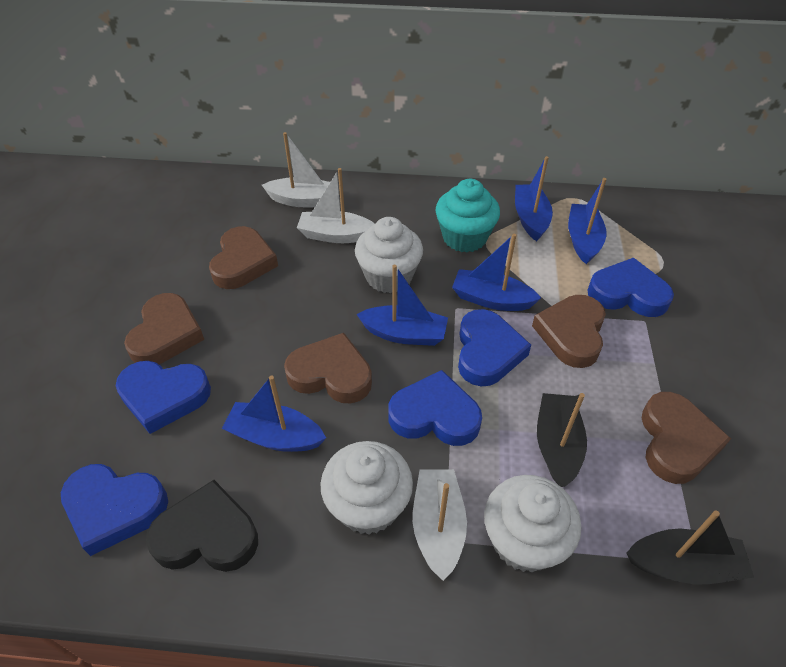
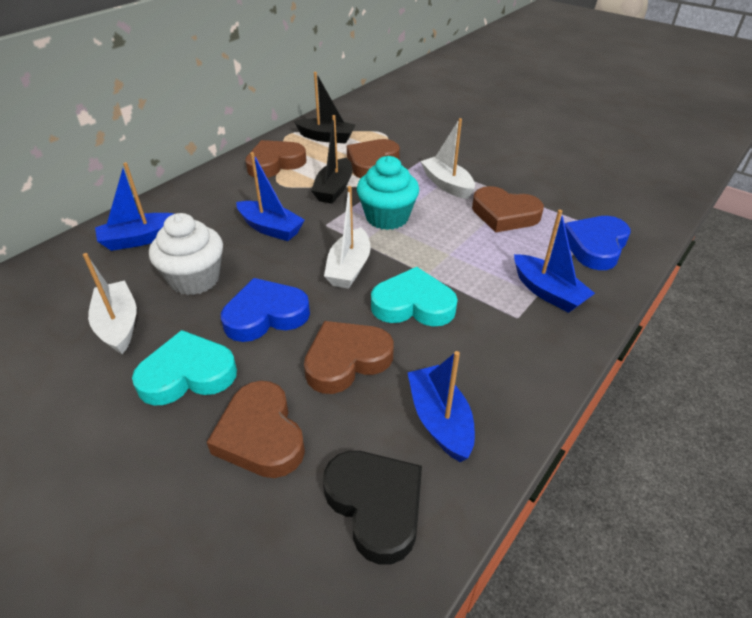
blue boat: [222,375,326,452] [357,265,448,346] [452,234,541,311] [515,156,553,241] [568,178,607,264] = 5 -> [95,162,174,251] [236,152,305,241] [407,351,475,462] [514,210,595,313] = 4
blue heart: [61,464,168,556] [116,361,211,434] [388,370,482,446] [458,309,531,386] [587,258,674,317] = 5 -> [221,278,310,342] [565,216,630,270] = 2
turquoise heart: none = 0 -> [132,330,237,405] [371,267,457,327] = 2
white cupcake: [320,441,413,535] [355,217,423,293] [484,475,581,572] = 3 -> [149,213,223,295] = 1

